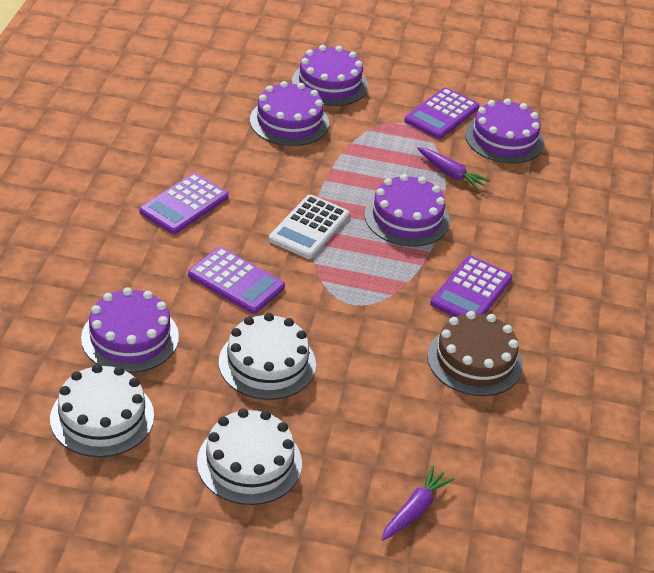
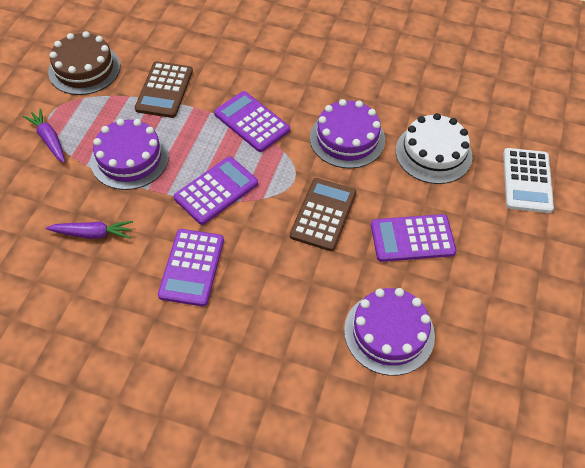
brown calculator: none = 0 -> [135,61,193,118] [290,178,356,251] = 2
purple cake: [81,287,179,373] [250,81,329,146] [292,45,368,106] [365,174,450,247] [465,99,544,164] = 5 -> [90,119,169,190] [310,99,385,169] [344,288,435,376] = 3
white cake: [50,364,154,457] [197,408,302,505] [219,313,316,400] = 3 -> [396,113,472,184] = 1

